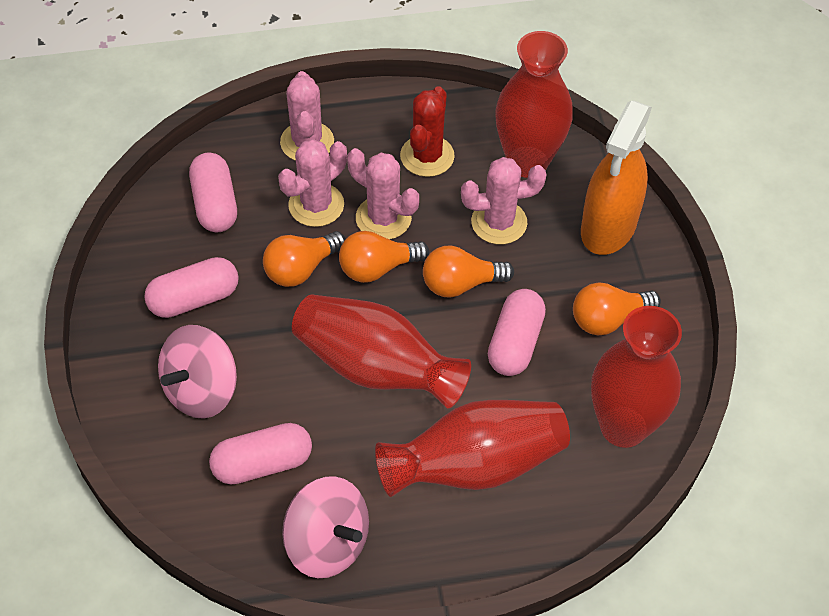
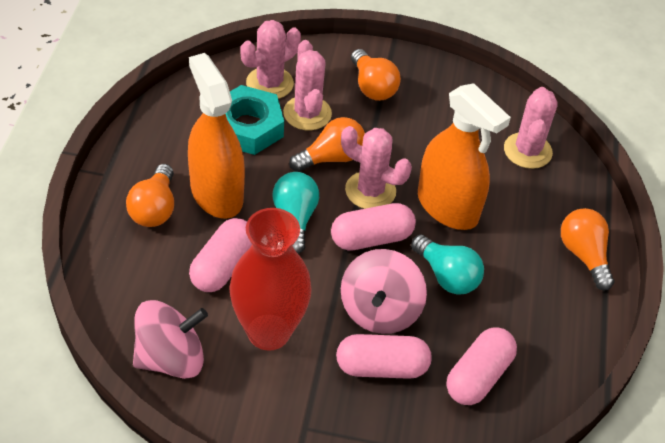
orange spray bottle: [581,101,652,255] = 1 -> [188,53,245,219] [418,83,511,230] = 2
red cactus: [400,86,455,177] = 1 -> none = 0
red vase: [292,294,471,408] [375,400,570,497] [495,31,573,178] [591,306,682,448] = 4 -> [229,208,312,351] = 1
turquoise light bulb: none = 0 -> [272,172,319,254] [411,235,484,295] = 2
turquoise nut: none = 0 -> [226,85,284,155] = 1

